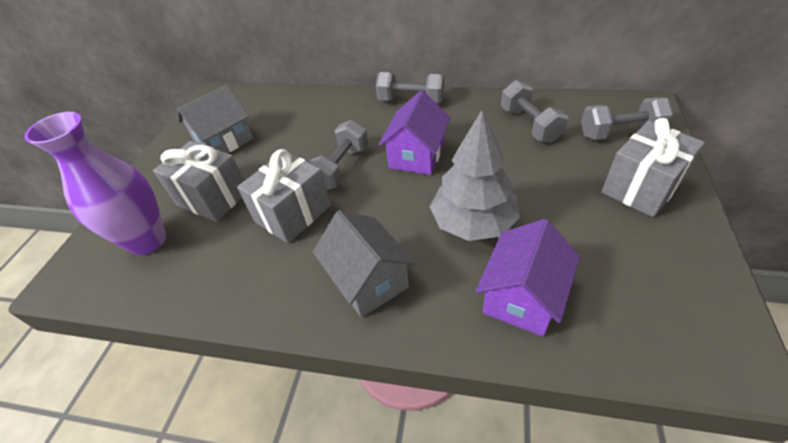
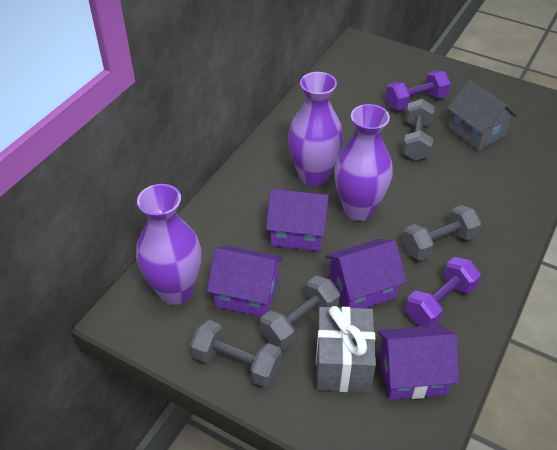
grey gift: [153,141,244,222] [237,149,331,243] [602,118,705,217] = 3 -> [316,306,376,393] = 1
grey house: [177,84,253,153] [313,210,416,318] = 2 -> [447,80,517,151] = 1
grey tree: [430,110,520,241] = 1 -> none = 0
purple dumbbell: none = 0 -> [385,70,451,110] [405,257,481,327] = 2
purple house: [378,90,451,175] [476,219,580,337] = 2 -> [207,245,283,317] [266,189,330,251] [325,239,406,308] [377,325,459,400] = 4
purple vase: [24,112,166,255] = 1 -> [136,184,201,305] [288,72,343,186] [334,104,393,221] = 3

